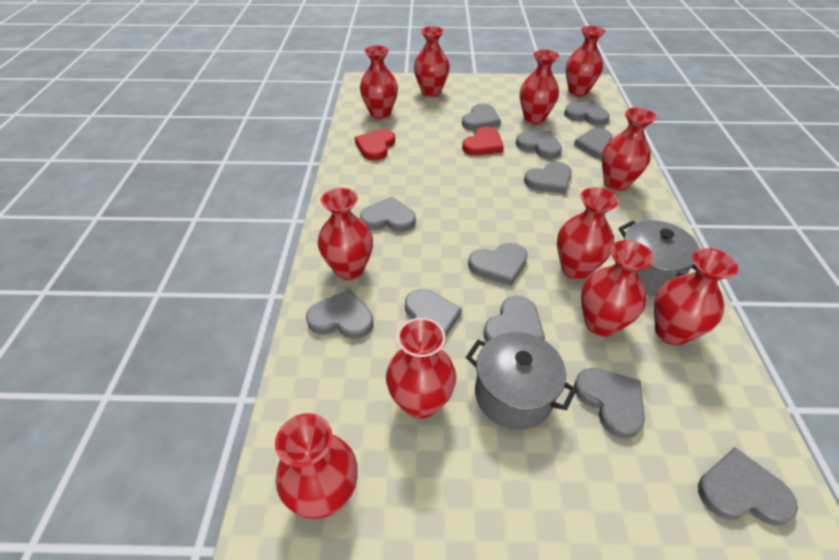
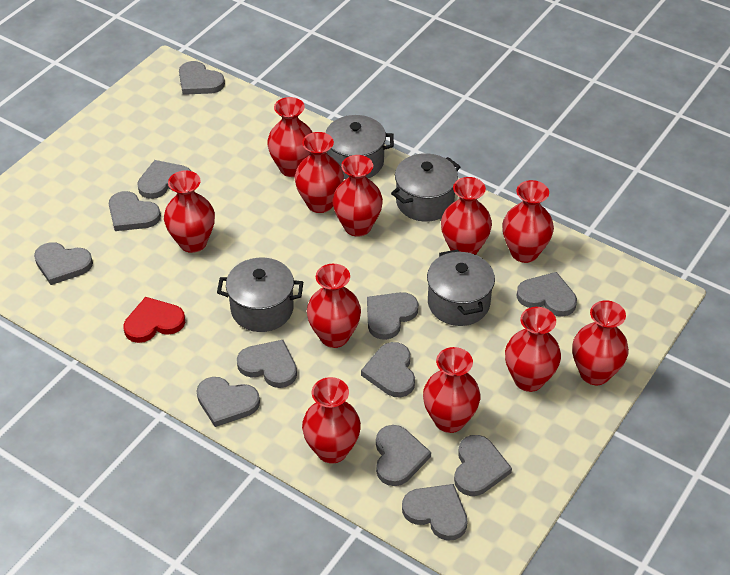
grey pot: [466,332,577,430] [618,220,700,296] = 2 -> [217,257,303,332] [326,115,394,179] [391,153,461,222] [427,249,495,326] = 4
red heart: [355,129,395,160] [462,127,504,156] = 2 -> [123,297,185,343] = 1

